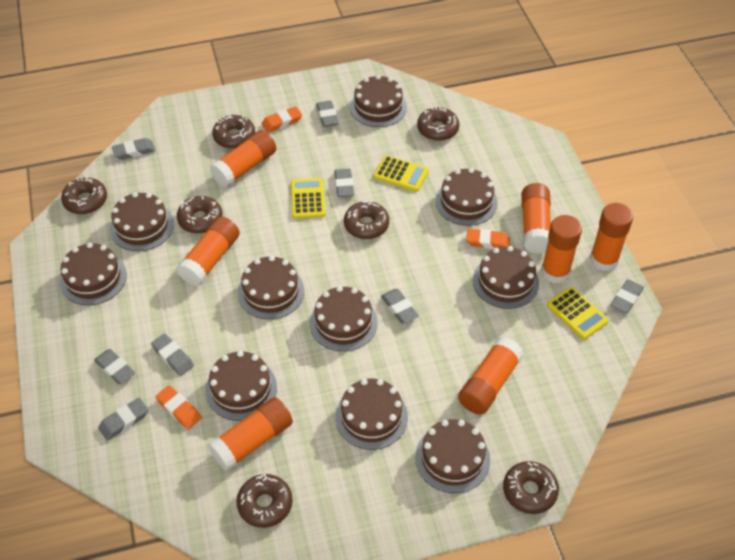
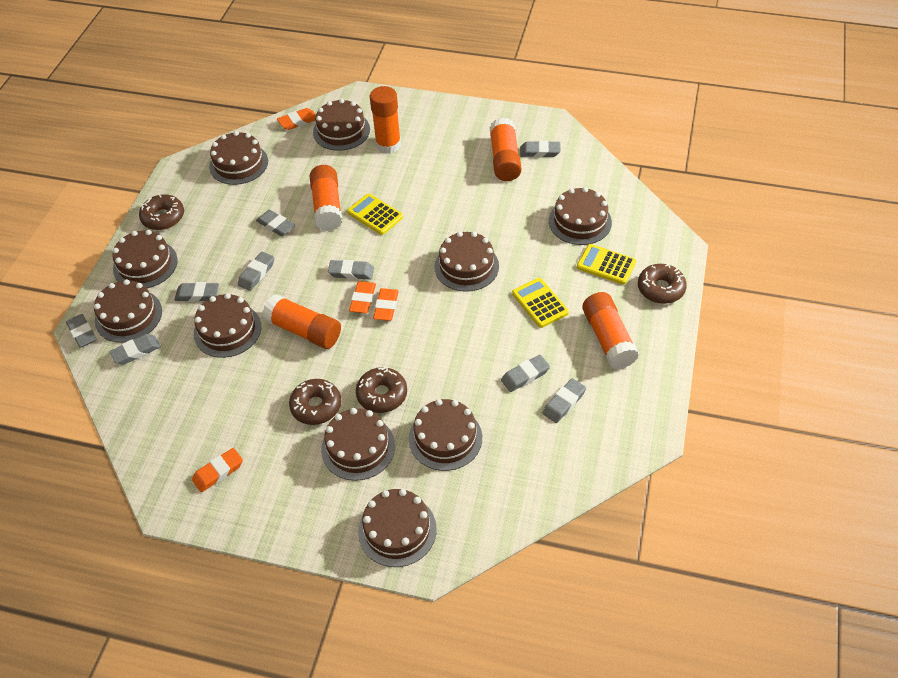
brown donut: [61,176,107,214] [177,196,223,234] [212,115,255,149] [236,474,293,528] [344,200,389,239] [417,106,459,141] [503,461,559,514] = 7 -> [139,194,184,230] [289,379,341,425] [356,367,407,413] [638,264,687,304] = 4
grey eraser: [94,349,135,384] [98,398,148,441] [112,138,155,160] [151,333,194,376] [316,100,339,127] [334,169,354,197] [381,289,419,324] [611,279,644,313] = 8 -> [66,314,97,348] [109,334,161,365] [175,282,219,302] [237,252,274,291] [256,210,295,236] [328,260,374,280] [501,355,550,392] [520,141,561,158] [542,378,586,423] = 9
orange eraser: [155,385,202,429] [262,106,302,133] [466,229,510,249] = 3 -> [192,448,243,492] [277,108,316,130] [349,281,376,313] [373,288,399,321] = 4
orange glue stick: [176,217,240,286] [208,397,293,471] [210,130,276,188] [458,337,524,415] [521,183,551,254] [541,215,582,284] [590,203,633,271] = 7 -> [262,294,341,349] [310,165,342,231] [370,86,401,154] [490,118,522,181] [582,292,639,369] = 5

